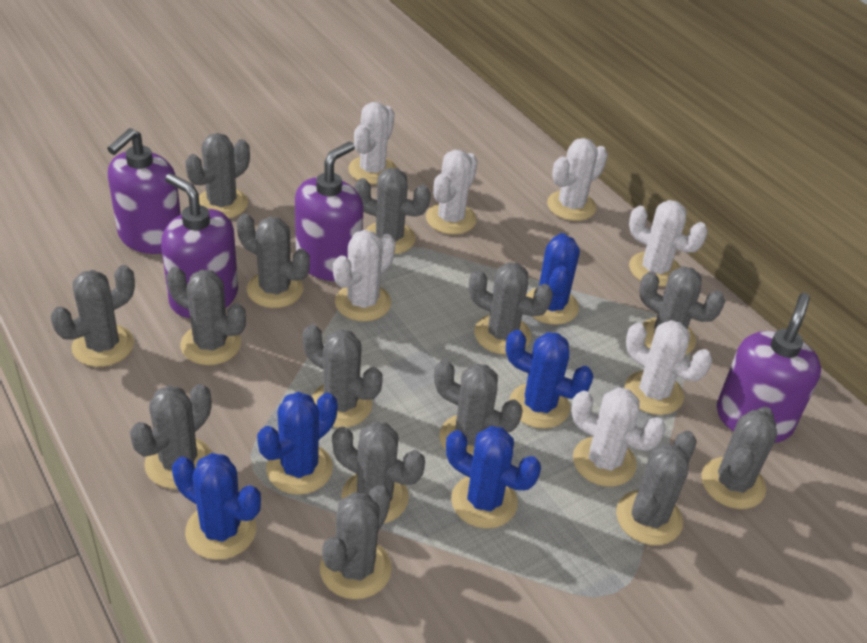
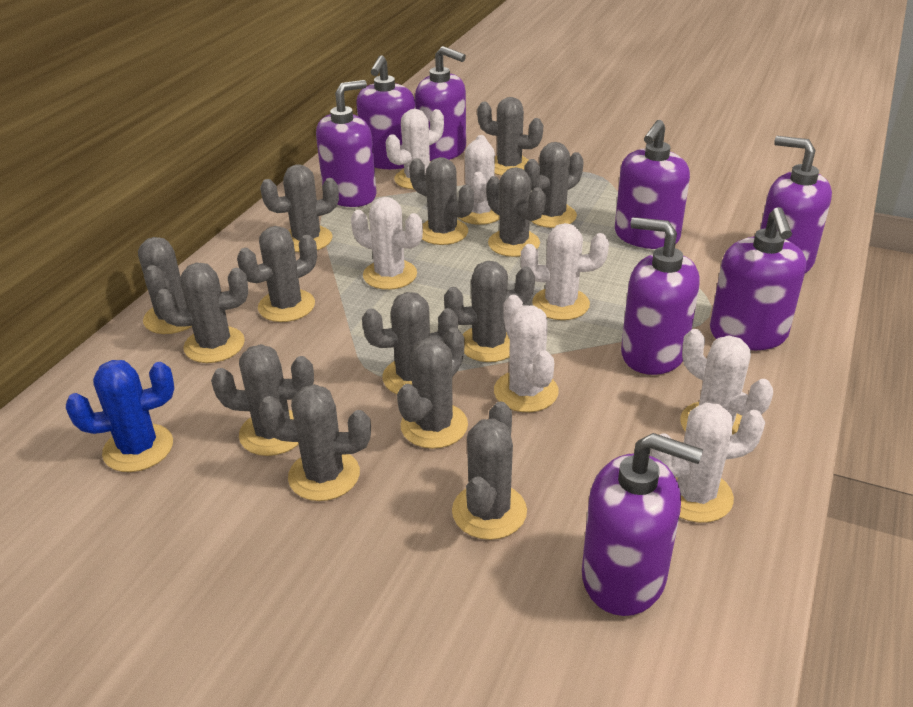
blue cactus: [172,453,261,560] [257,392,338,495] [446,426,541,529] [506,330,594,429] [526,233,580,325] = 5 -> [66,360,174,472] = 1
purple soap dispenser: [107,128,181,254] [161,173,238,318] [295,142,363,281] [717,293,821,443] = 4 -> [316,80,376,207] [356,55,416,169] [415,46,466,161] [582,433,703,616] [615,120,690,249] [621,217,700,375] [710,207,806,350] [760,136,832,273] = 8

